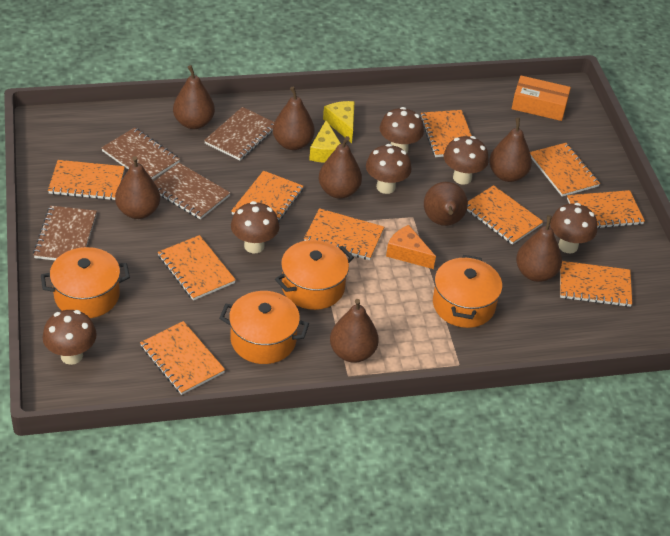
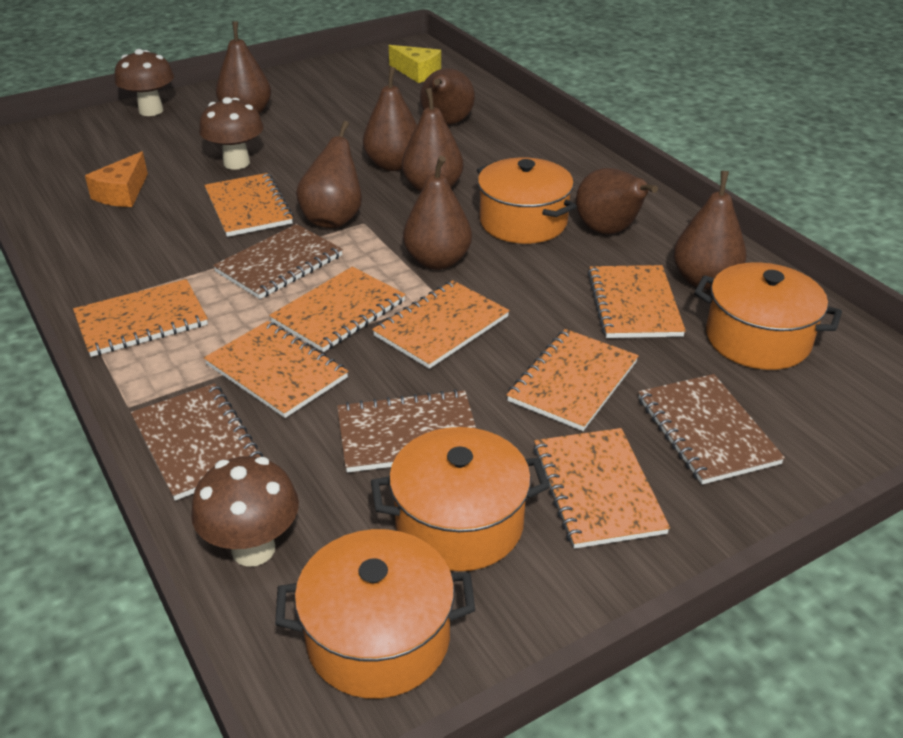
brown mushroom: [42,310,97,365] [231,201,279,253] [366,144,411,194] [380,107,424,153] [444,136,489,185] [550,203,597,253] = 6 -> [115,49,174,116] [191,456,299,567] [199,97,264,170] = 3
orange box: [512,76,571,121] = 1 -> none = 0
orange notebook: [48,160,125,200] [140,321,225,395] [158,235,236,301] [231,171,303,222] [304,208,384,260] [420,110,472,157] [467,185,543,245] [530,143,600,197] [560,261,632,307] [567,190,645,228] = 10 -> [73,279,208,357] [204,173,294,237] [204,321,348,418] [269,267,406,352] [372,280,510,369] [507,329,639,431] [533,428,670,549] [588,265,686,338] = 8
yellow cheese: [309,120,341,163] [323,101,354,143] = 2 -> [389,45,441,83] = 1

